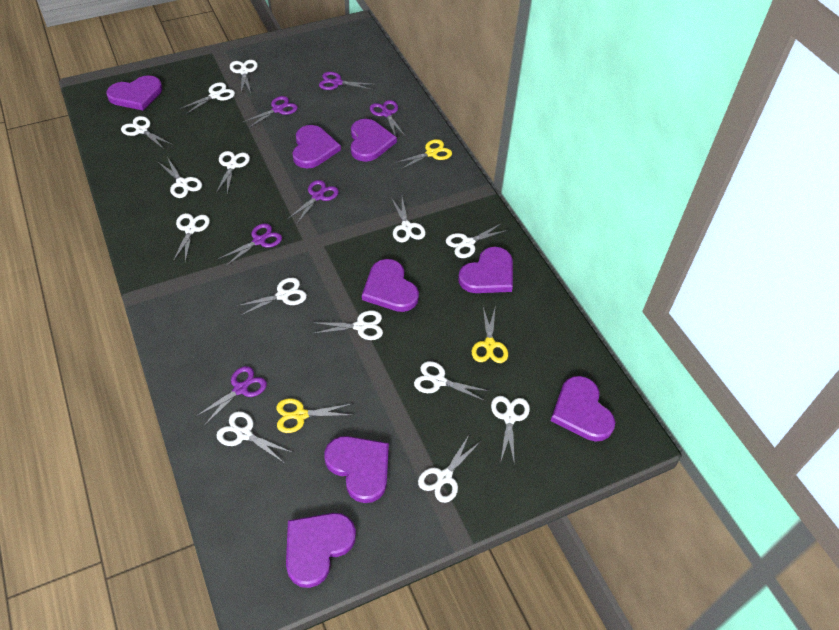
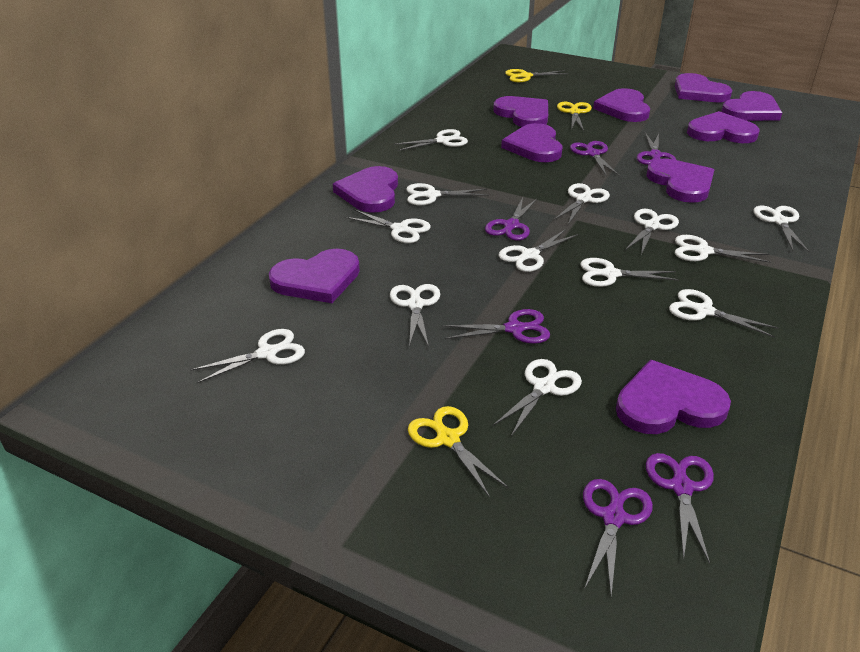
purple heart: [106,75,162,110] [286,513,356,588] [292,125,341,168] [324,436,389,503] [351,119,397,162] [362,259,419,312] [458,247,513,293] [551,376,615,442] = 8 -> [269,249,360,303] [333,166,398,213] [493,96,548,127] [501,123,562,162] [593,88,650,122] [616,360,731,434] [646,158,714,203] [675,73,732,102] [687,111,759,143] [721,91,782,121] = 10
white scissors: [121,116,173,150] [157,157,202,198] [173,213,210,262] [179,82,235,114] [216,151,250,194] [216,411,293,463] [230,60,258,93] [235,278,307,316] [312,311,383,340] [391,197,426,242] [414,361,489,401] [418,435,481,503] [446,223,508,258] [491,396,530,466] = 14 -> [190,329,305,383] [345,209,431,243] [390,284,440,347] [393,129,468,151] [406,183,489,205] [493,359,582,436] [499,229,578,272] [553,183,610,225] [580,258,679,287] [625,209,679,255] [669,289,779,337] [675,235,771,263] [753,206,810,253] = 13

